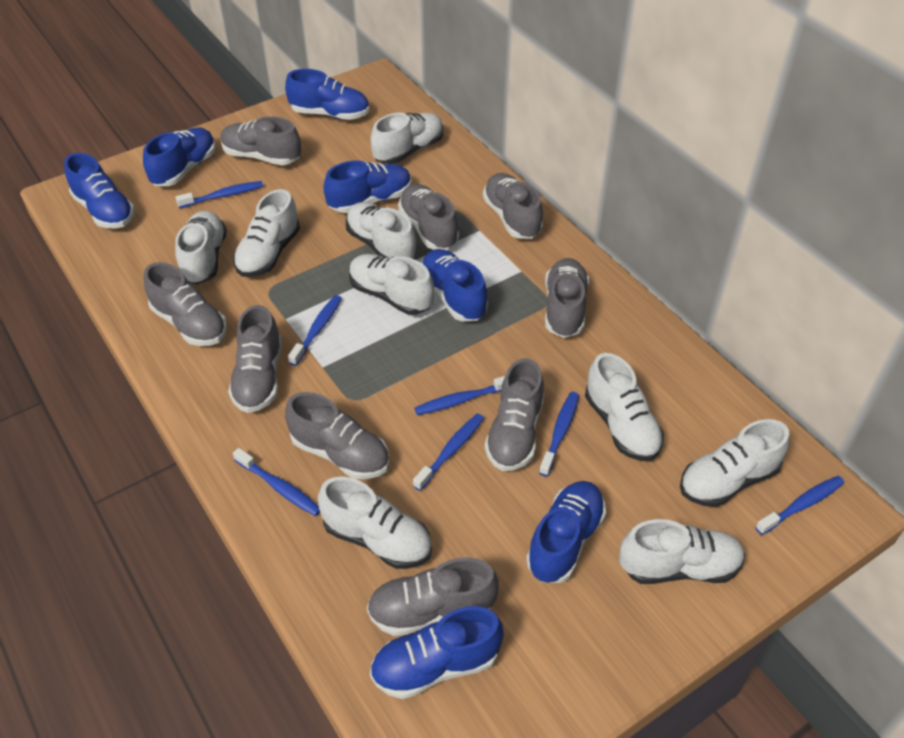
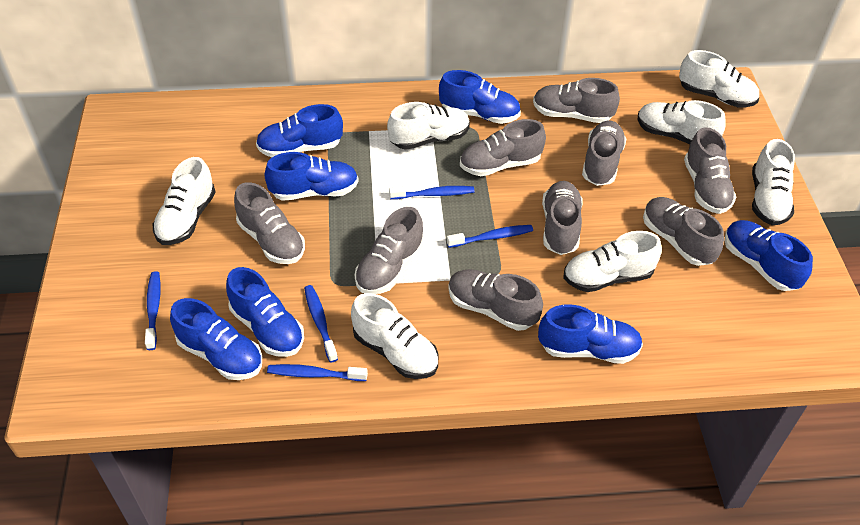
blue toothbrush: [175,181,263,208] [233,448,320,516] [288,295,342,366] [413,413,484,491] [415,376,505,415] [539,392,579,476] [755,476,844,535] = 7 -> [145,271,161,350] [267,364,368,381] [304,285,338,362] [389,186,475,199] [447,225,533,248] = 5
white shoe: [175,210,227,285] [233,189,300,277] [318,476,432,569] [346,202,416,259] [349,254,434,315] [371,113,444,164] [585,353,664,461] [619,519,745,584] [680,419,790,507] = 9 -> [153,157,216,245] [351,293,438,379] [387,102,470,150] [563,231,662,292] [638,100,726,144] [679,50,759,107] [752,139,795,225] = 7

